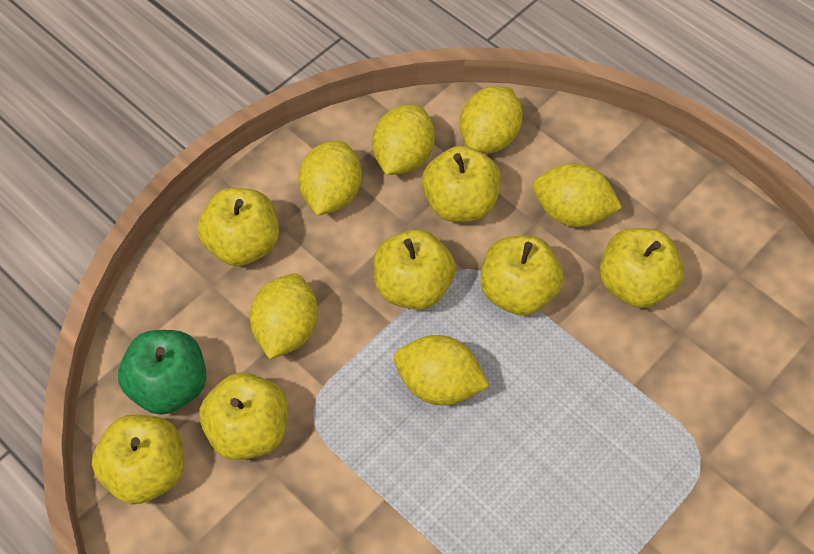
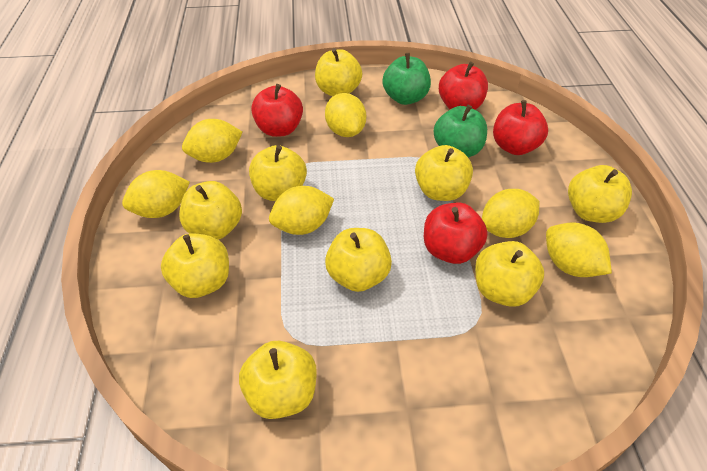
green apple: [118,330,207,415] = 1 -> [382,53,431,105] [434,105,487,157] = 2
red apple: none = 0 -> [251,84,303,137] [424,203,488,264] [439,62,488,110] [493,100,548,155] = 4
yellow apple: [92,415,184,504] [198,188,279,266] [200,372,288,460] [374,229,456,310] [422,145,501,222] [480,235,564,316] [600,228,684,308] = 7 -> [161,233,229,298] [179,181,242,240] [239,341,317,419] [249,145,307,201] [315,48,362,96] [325,228,392,292] [415,145,473,201] [475,241,544,307] [568,165,632,223] = 9

